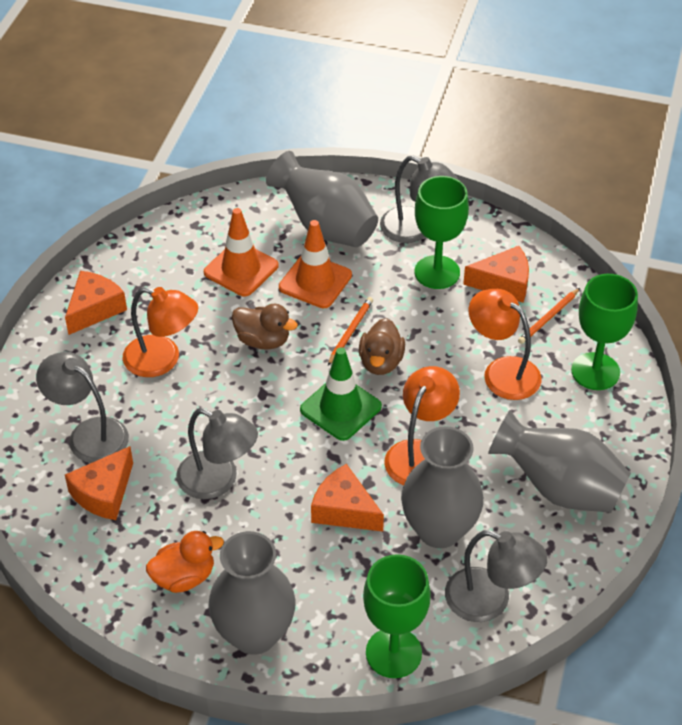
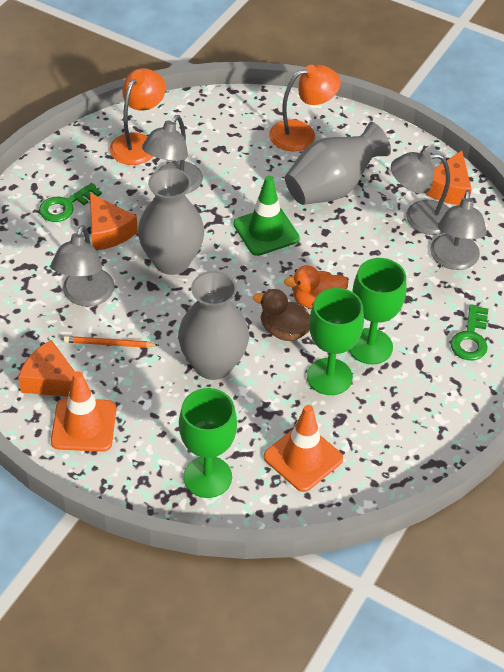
brown duck: [232,304,298,350] [359,318,405,375] = 2 -> [253,289,310,341] = 1
green key: none = 0 -> [39,183,102,222] [451,304,488,360] = 2
grey vase: [208,531,296,655] [266,151,378,247] [401,426,484,548] [488,410,631,513] = 4 -> [138,168,204,275] [178,271,249,380] [285,122,391,205] = 3
orange cheese: [65,271,127,335] [65,446,133,520] [311,464,384,532] [463,246,529,303] = 4 -> [18,340,75,397] [90,193,138,250] [425,151,472,205] = 3
orange lamp: [123,287,198,377] [384,366,460,485] [469,289,542,400] = 3 -> [110,68,166,165] [269,65,341,151] = 2
orange pencil: [328,297,373,365] [518,288,580,344] = 2 -> [64,336,159,348] = 1

